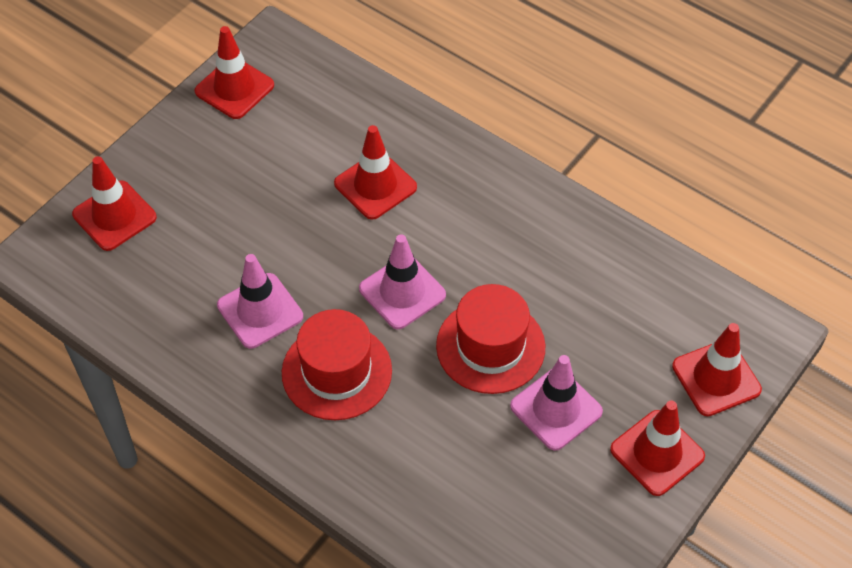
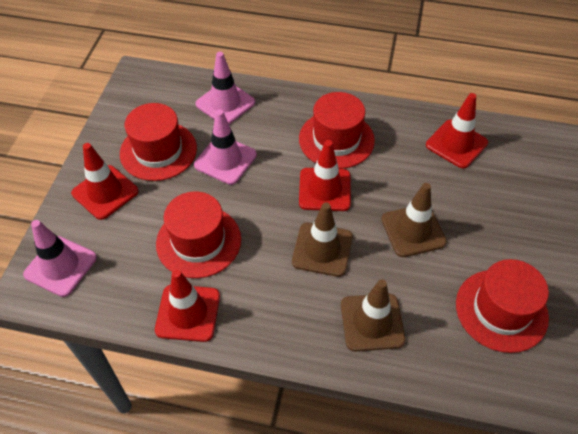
brown traffic cone: none = 0 -> [292,203,353,277] [341,279,405,351] [381,183,447,257] = 3
red hat: [282,309,392,420] [436,284,545,394] = 2 -> [120,103,197,181] [156,192,241,278] [299,92,375,169] [456,259,549,353] = 4
red traffic cone: [72,156,157,251] [194,26,274,119] [334,125,417,220] [610,401,705,496] [672,323,762,416] = 5 -> [71,143,139,220] [155,270,220,342] [299,140,351,211] [426,93,488,168] = 4

